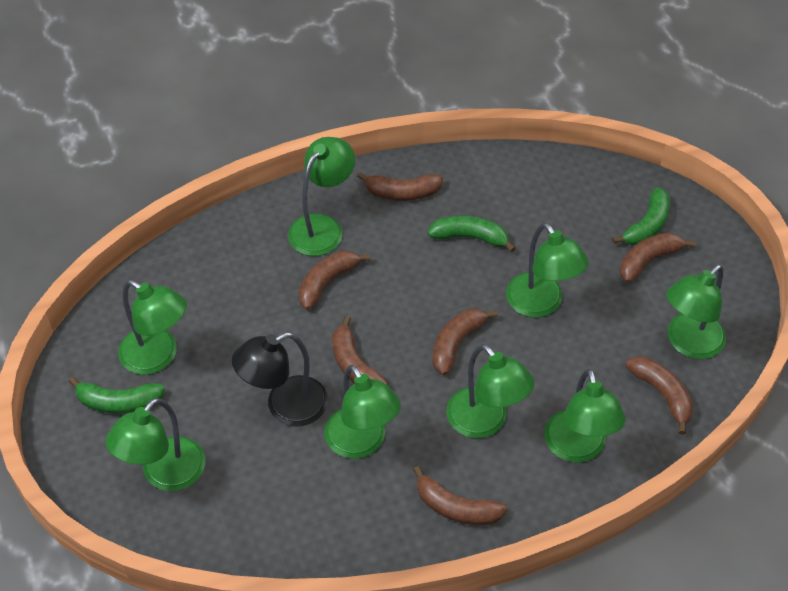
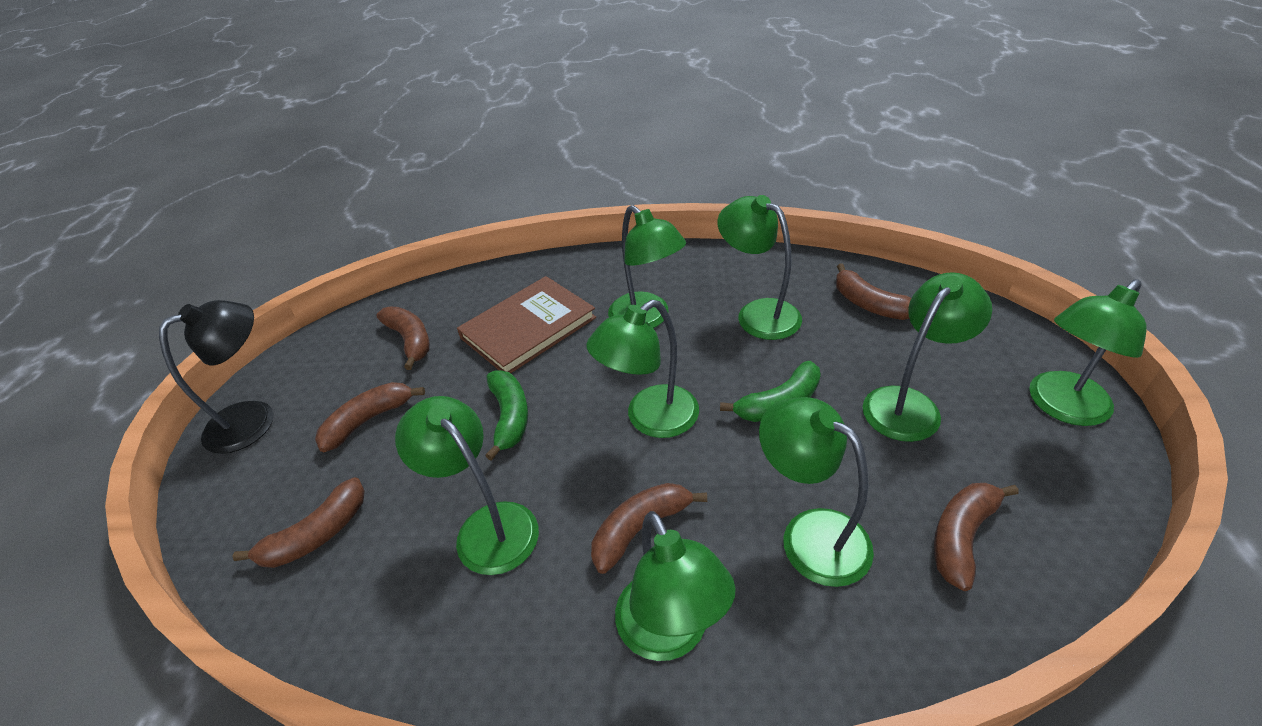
brown banana: [298,250,370,310] [332,316,388,386] [357,172,443,201] [413,466,507,525] [432,309,498,375] [620,233,696,283] [625,356,693,435] = 7 -> [233,477,365,568] [315,382,425,452] [377,307,430,370] [591,483,707,574] [836,263,911,320] [934,483,1019,591] = 6
brown book: none = 0 -> [457,276,596,373] = 1
green banana: [69,377,165,414] [428,215,516,252] [612,187,670,245] = 3 -> [485,370,528,461] [720,361,821,422] = 2

